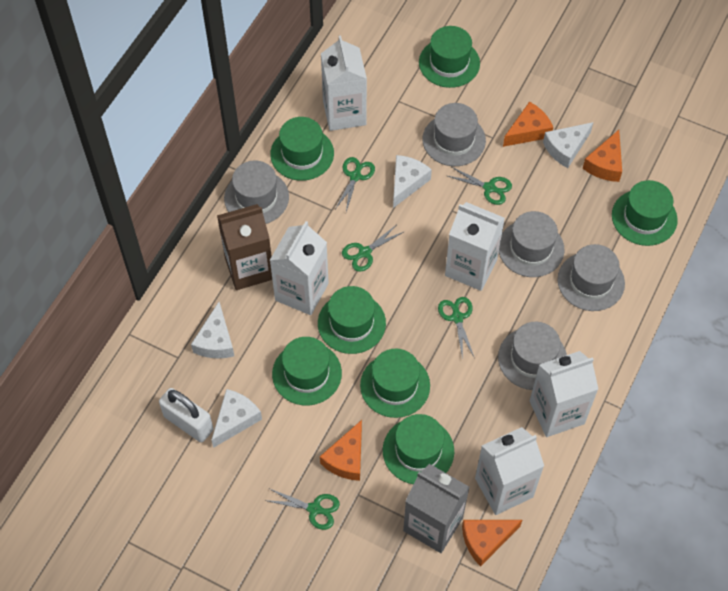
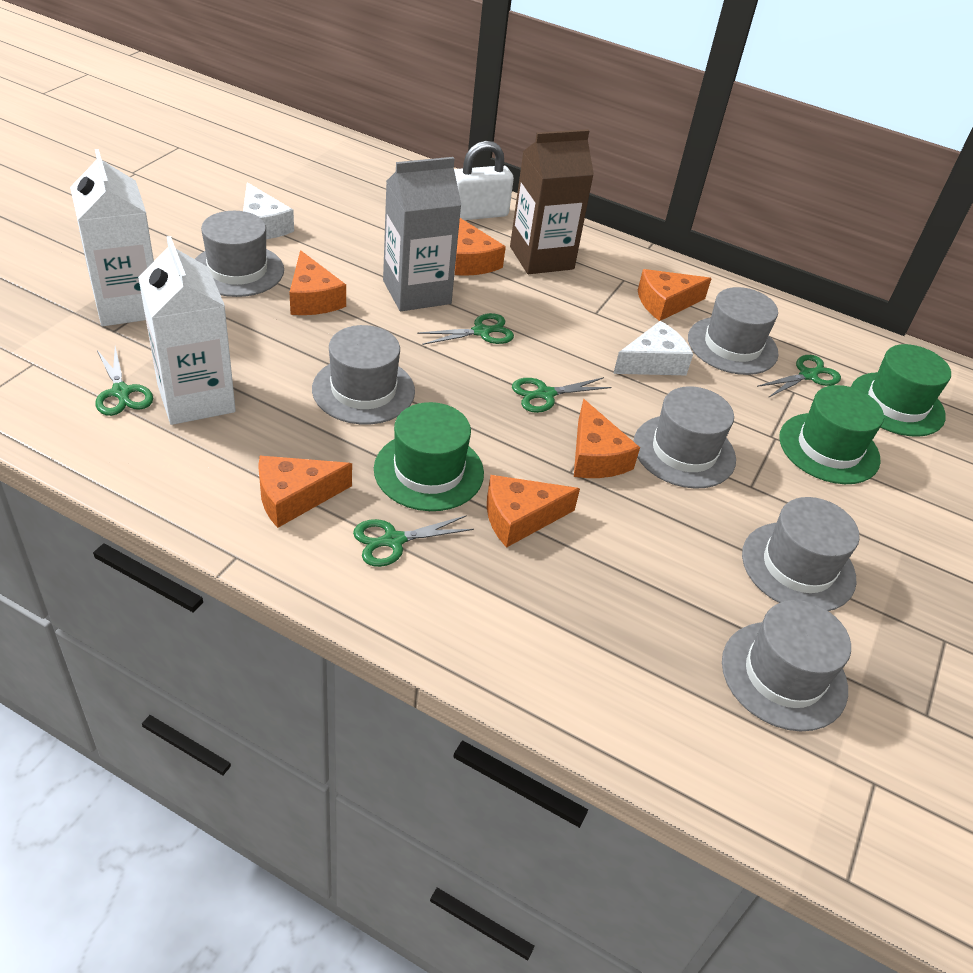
green hat: [270,117,334,181] [272,337,342,405] [318,286,386,354] [360,349,430,418] [383,414,454,484] [419,26,480,88] [612,180,678,246] = 7 -> [374,402,484,511] [779,385,884,484] [851,344,951,437] = 3
grey hat: [224,160,289,224] [422,103,486,166] [498,322,567,390] [499,211,565,277] [557,244,625,311] = 5 -> [195,211,284,297] [312,325,415,424] [633,386,736,489] [688,287,778,375] [722,600,851,731] [742,497,860,611] = 6
orange cheese: [320,420,362,481] [462,520,522,567] [503,102,553,147] [582,130,622,182] = 4 -> [258,456,352,528] [290,250,346,315] [455,218,506,276] [487,475,580,548] [574,399,640,478] [638,269,712,321] = 6
white carton: [270,221,329,315] [321,35,367,131] [445,202,505,291] [475,427,544,515] [530,351,598,437] = 5 -> [70,149,154,326] [138,236,236,425] = 2
white cheese: [191,302,234,359] [211,389,262,448] [393,155,432,208] [543,122,593,168] = 4 -> [243,182,294,239] [613,321,693,375] = 2

